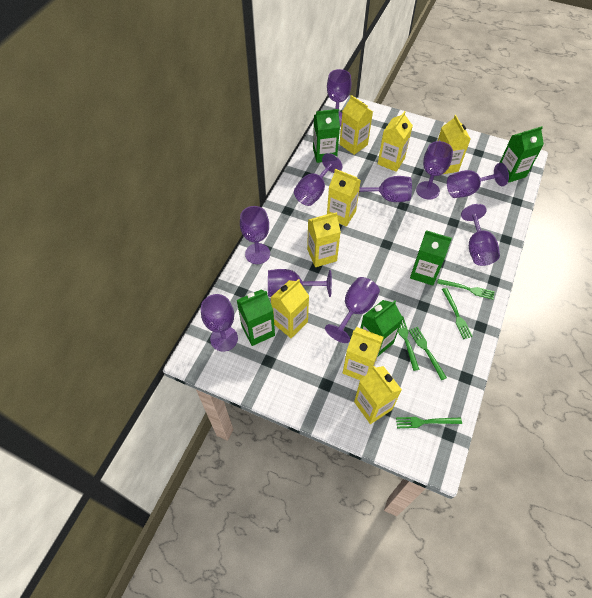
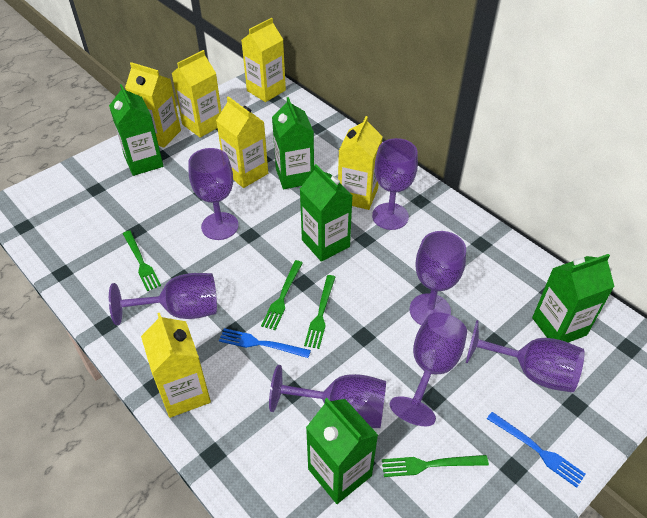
blue fork: none = 0 -> [219,328,311,358] [487,412,585,488] = 2
green fork: [396,417,462,428] [398,316,420,371] [409,327,447,380] [437,279,495,300] [442,288,473,339] = 5 -> [123,230,161,291] [261,260,303,330] [304,275,335,349] [382,455,489,477] = 4
purple goblet: [201,294,238,351] [240,206,270,264] [268,269,332,297] [294,153,342,206] [325,277,380,343] [327,69,351,126] [359,176,412,202] [416,141,453,200] [447,163,509,198] [461,204,500,266] = 10 -> [109,273,217,325] [188,148,238,240] [269,365,386,428] [372,138,418,230] [390,312,467,426] [409,231,466,325] [466,320,585,392] = 7
yellow carton: [270,279,309,338] [307,212,341,267] [327,169,361,226] [340,95,373,155] [343,327,384,380] [354,366,402,424] [378,111,413,172] [438,115,471,174] = 8 -> [125,62,181,148] [141,313,211,418] [172,50,222,138] [216,96,268,188] [241,18,286,102] [338,116,383,210] = 6

